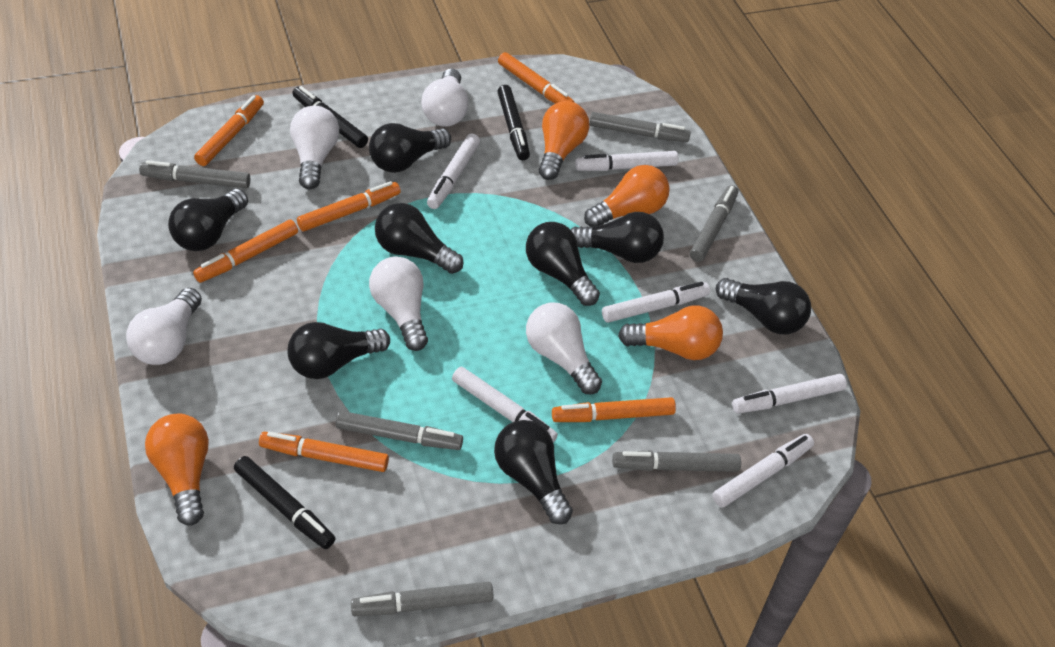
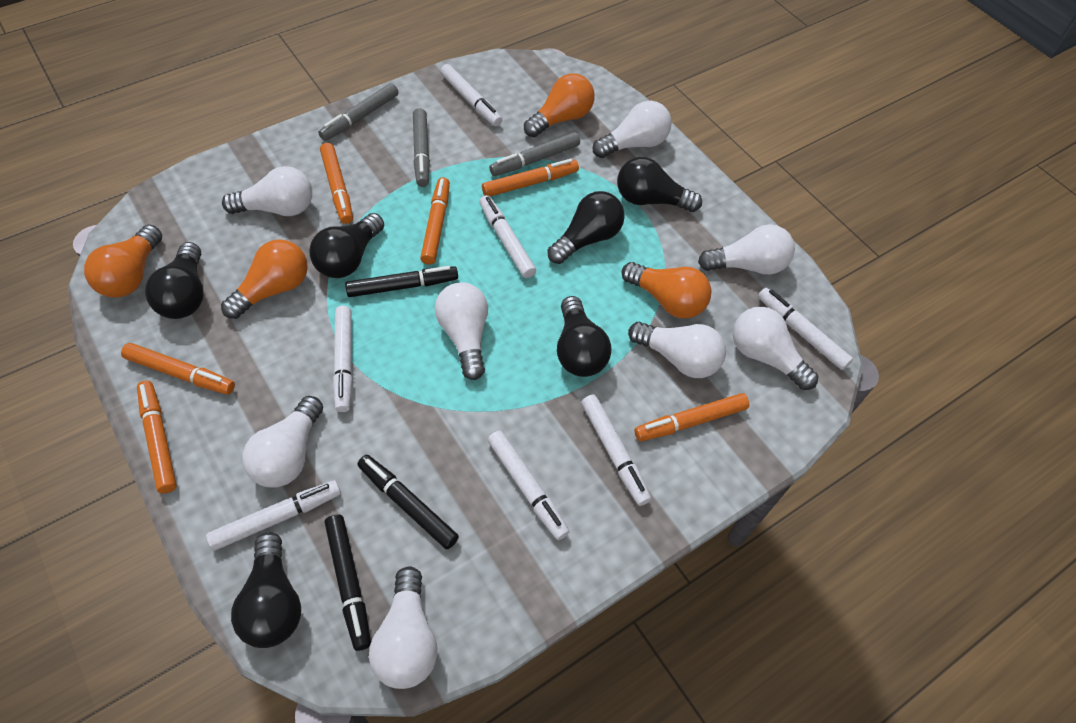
black light bulb: [168,189,248,251] [287,322,390,379] [369,123,451,173] [375,203,463,274] [494,420,573,525] [526,222,600,306] [571,212,664,263] [716,278,811,334] = 8 -> [145,242,204,319] [231,532,301,648] [309,213,384,278] [548,191,625,264] [557,296,611,377] [617,157,702,212] = 6
grey marker: [139,160,250,188] [335,411,463,450] [351,582,493,616] [589,112,691,142] [612,450,741,472] [690,185,738,262] = 6 -> [318,83,398,141] [413,108,430,187] [489,132,580,176] = 3
white light bulb: [126,288,202,365] [290,106,339,189] [369,257,428,351] [421,68,469,127] [526,303,602,394] = 5 -> [222,166,312,216] [242,396,323,488] [369,566,438,689] [435,282,488,380] [593,100,672,158] [628,322,726,378] [698,224,795,275] [733,307,818,390] = 8
white marker: [427,134,480,209] [452,367,558,443] [575,151,678,171] [602,282,710,323] [713,434,814,507] [732,374,847,414] = 6 -> [206,480,341,551] [333,306,353,412] [440,64,502,127] [479,195,536,278] [488,430,569,540] [581,395,651,506] [758,288,853,370] = 7

